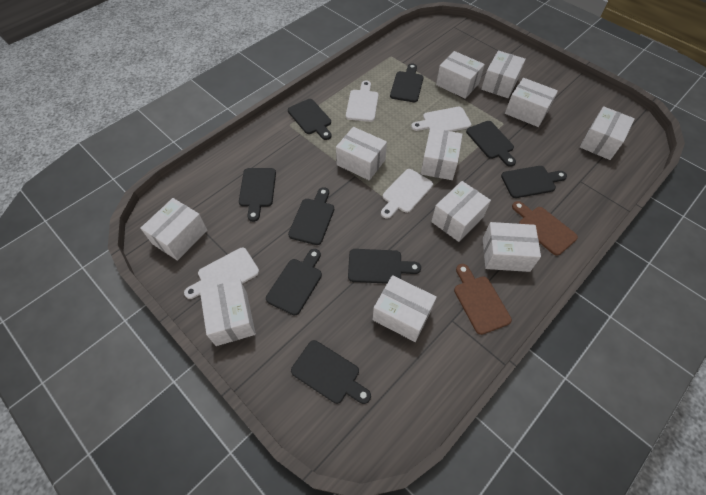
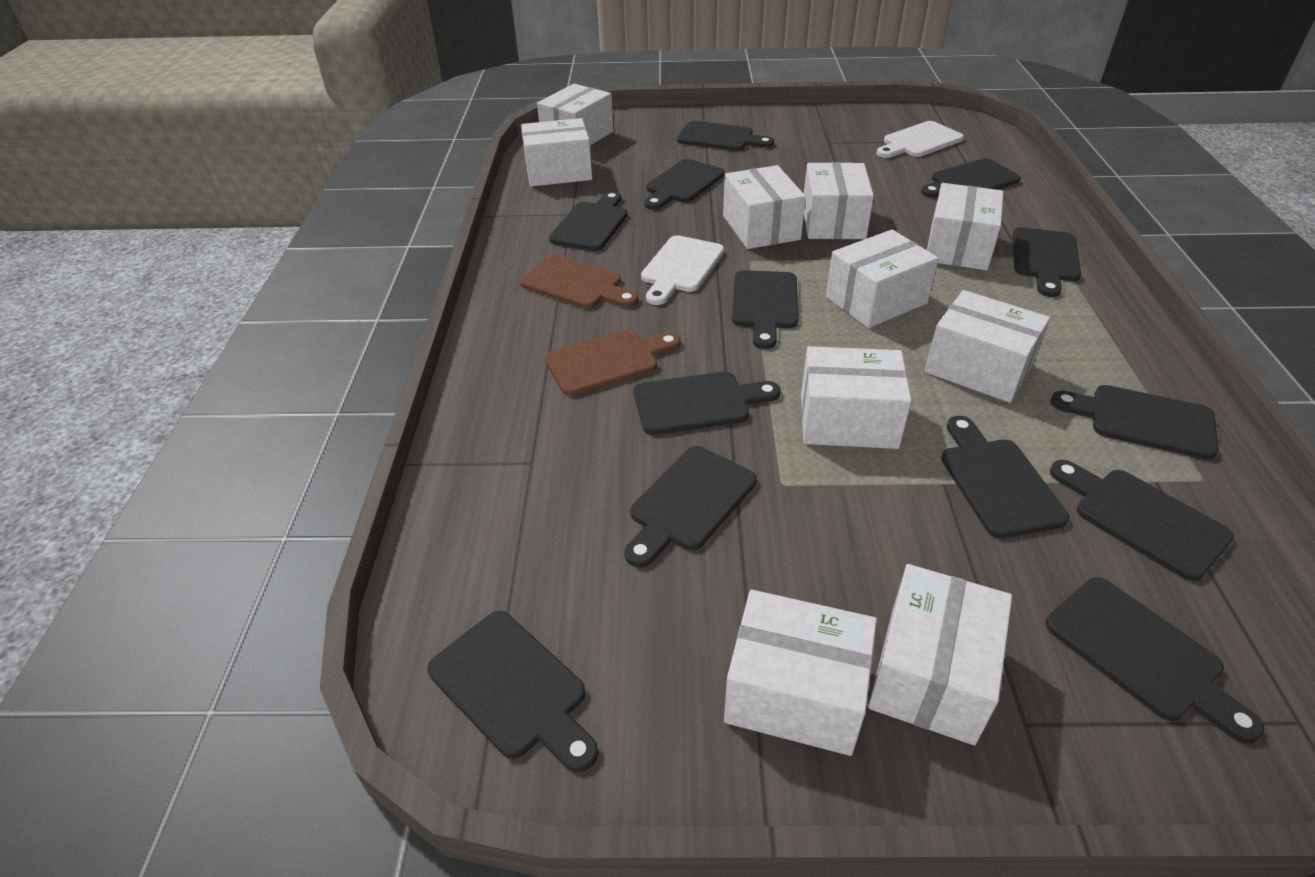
black cutting board: [239,168,276,222] [266,249,322,316] [288,99,332,140] [288,187,334,245] [291,340,371,404] [348,249,421,284] [390,63,423,102] [466,121,516,167] [501,166,567,198] = 9 -> [427,611,598,772] [549,191,628,251] [624,446,757,567] [634,372,781,435] [644,159,725,210] [677,121,774,151] [732,270,798,349] [921,158,1021,198] [941,416,1069,538] [1012,227,1081,297] [1046,577,1264,743] [1050,385,1219,460] [1050,460,1234,581] = 13
white box: [140,198,207,261] [200,279,256,346] [336,127,387,181] [373,275,437,342] [421,128,463,180] [431,181,491,242] [436,51,485,99] [481,51,526,98] [483,222,541,272] [505,78,558,127] [580,106,635,160] = 11 -> [521,118,592,187] [537,84,614,145] [723,165,806,249] [724,590,877,756] [801,346,912,449] [804,162,874,239] [826,230,939,328] [868,564,1012,745] [925,290,1050,403] [927,183,1004,270] = 10
white cutting board: [184,248,259,299] [346,81,378,122] [381,169,433,219] [411,107,471,132] = 4 -> [641,235,724,305] [876,121,964,158] = 2

